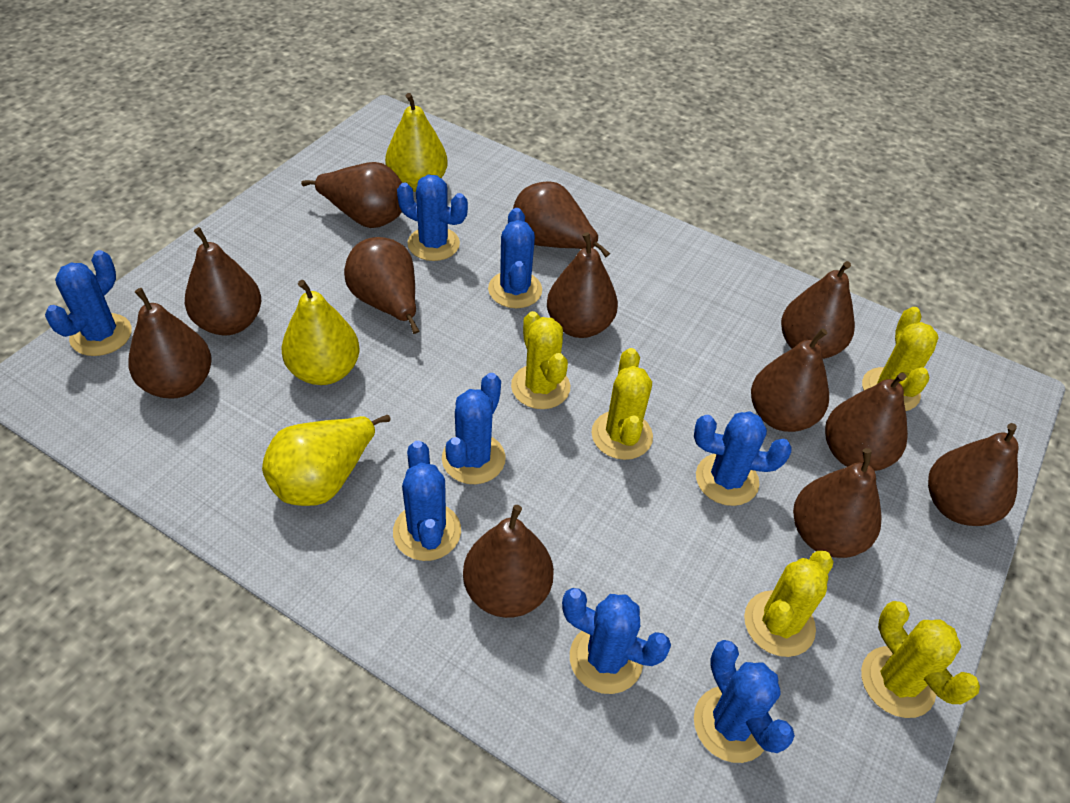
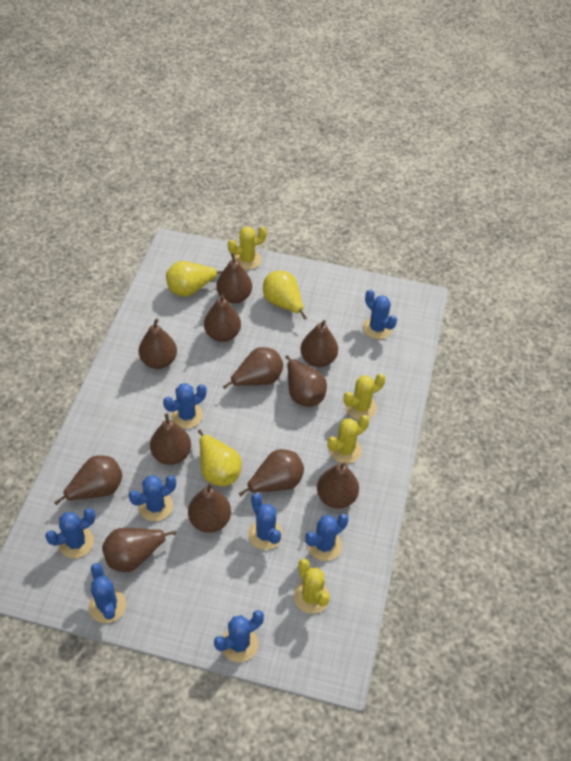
yellow cactus: [511,311,570,409] [591,348,653,460] [744,551,833,657] [861,601,980,718] [862,307,939,411] = 5 -> [228,227,267,270] [294,559,330,614] [327,415,369,464] [343,373,386,420] = 4

